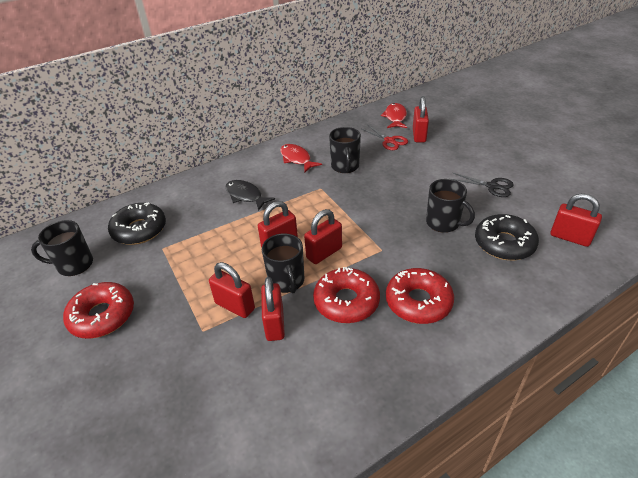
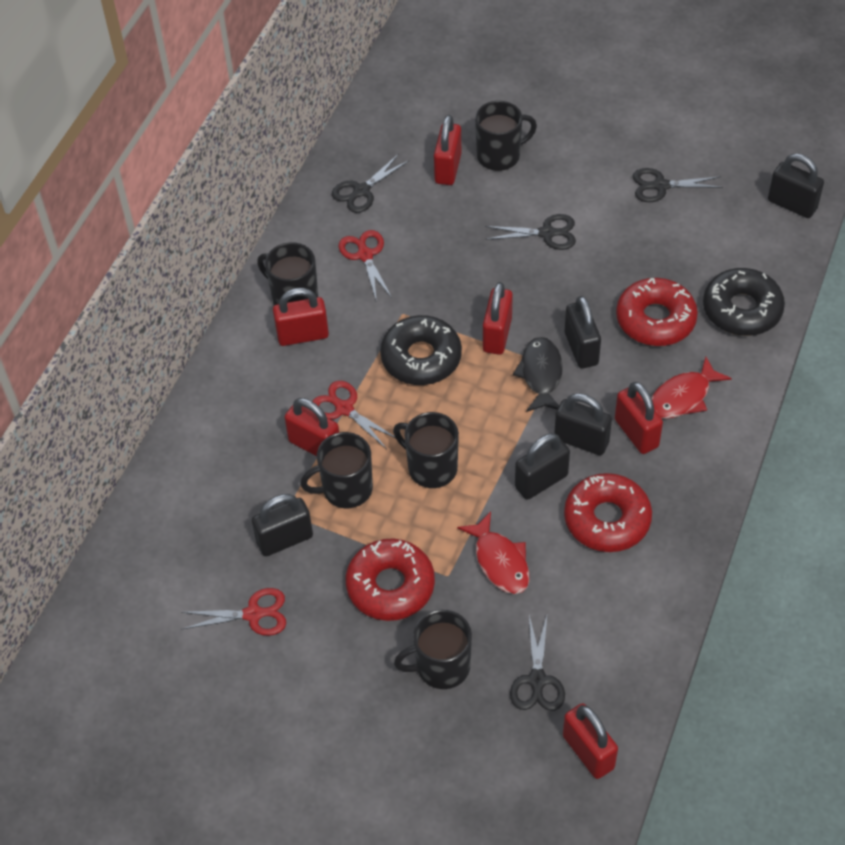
black mug: [31,220,93,276] [262,233,304,293] [329,127,361,173] [426,179,475,233] = 4 -> [257,242,318,305] [300,432,373,508] [393,412,459,488] [394,610,472,689] [475,101,537,171] = 5
black padlock: none = 0 -> [252,494,313,556] [515,433,570,500] [554,393,612,455] [565,296,601,369] [768,154,824,218] = 5
black scissors: [452,172,514,197] = 1 -> [332,154,410,213] [485,214,576,250] [510,615,565,711] [633,168,723,202] = 4
red scissors: [362,125,408,150] = 1 -> [181,588,286,636] [312,381,395,449] [339,230,392,302] = 3

